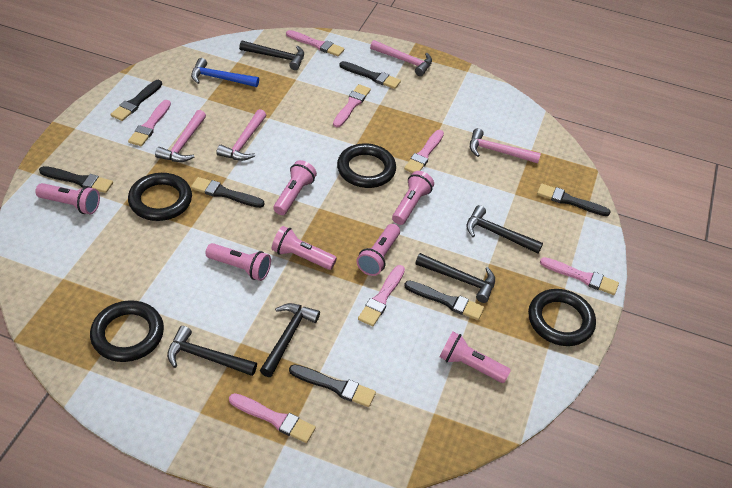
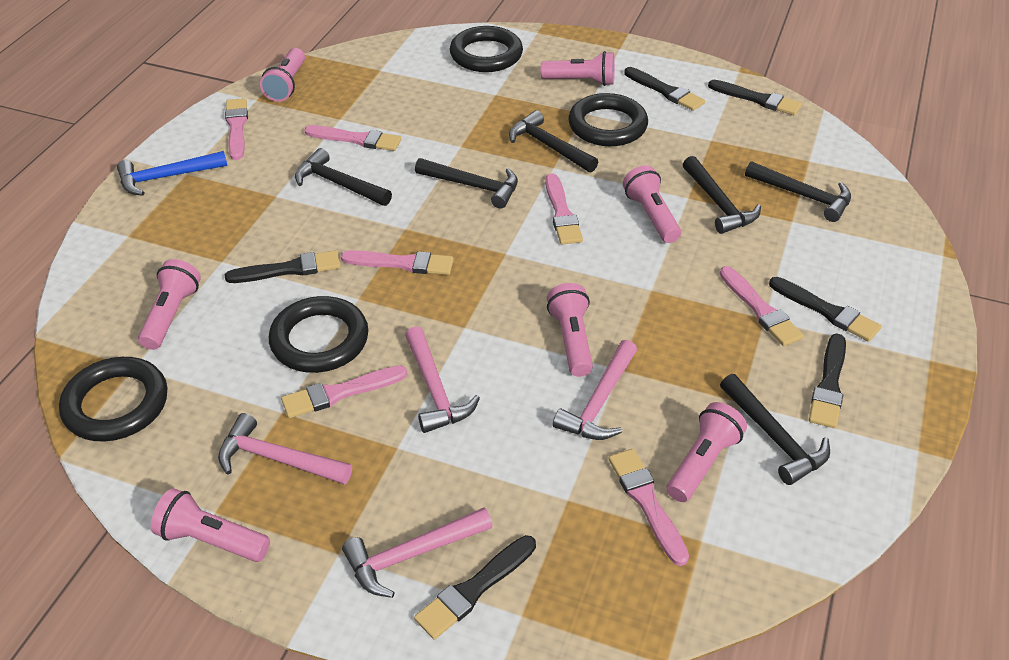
black brush: [39,166,113,193] [111,80,162,121] [191,177,265,208] [289,364,376,407] [339,61,401,89] [404,280,484,320] [537,184,611,216] = 7 -> [225,250,341,283] [414,535,536,639] [624,67,705,111] [708,80,802,115] [769,277,881,342] [809,333,846,428] = 6
black hammer: [167,326,257,376] [239,40,304,70] [260,303,320,377] [415,253,495,303] [466,205,543,254] = 5 -> [295,148,392,206] [415,158,518,209] [509,110,598,172] [683,156,761,234] [720,374,830,485] [745,161,851,222] = 6

